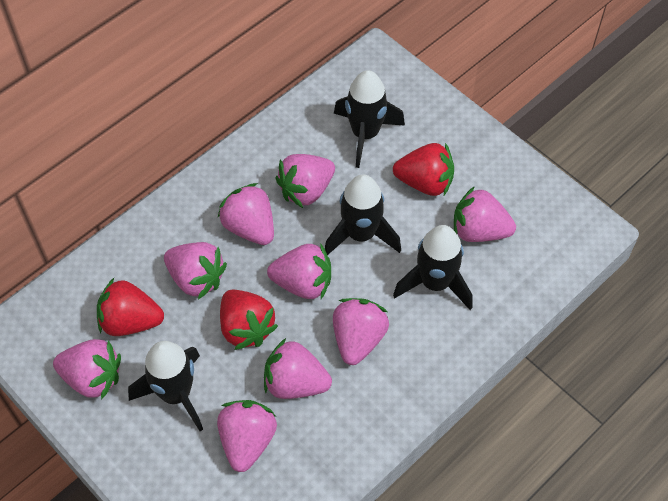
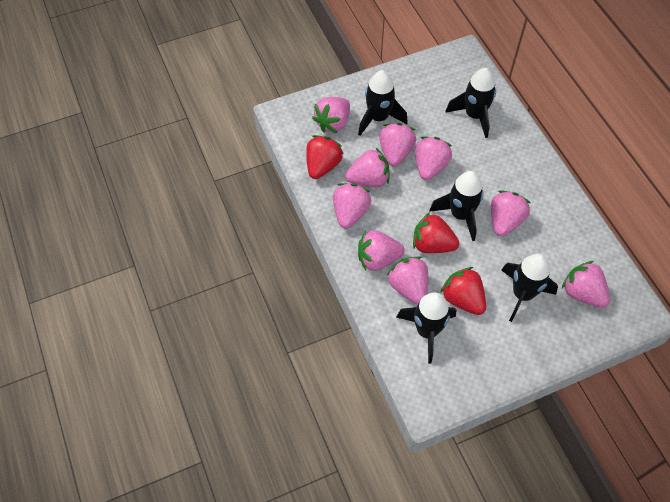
black rocket: [128,341,203,431] [325,175,401,255] [334,70,405,168] [393,225,473,310] = 4 -> [358,70,408,136] [396,292,456,364] [429,171,484,241] [445,68,496,138] [501,254,558,322] = 5

